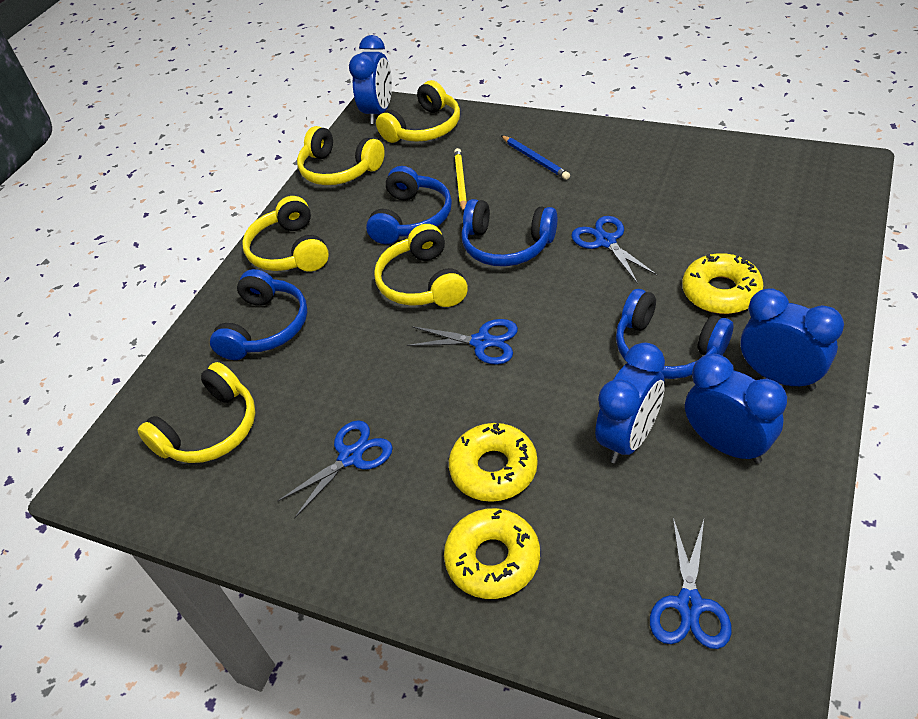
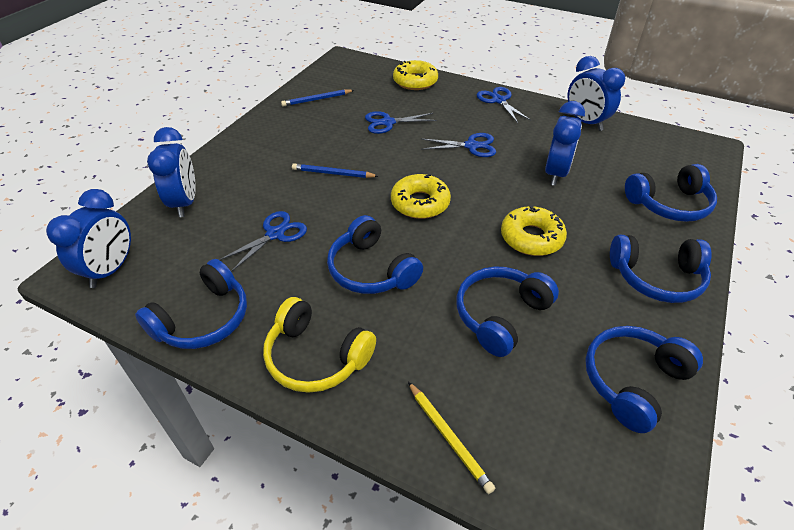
blue headphones: [210,269,308,360] [366,166,452,244] [461,199,557,267] [616,289,733,379] = 4 -> [135,259,247,349] [327,215,423,294] [457,266,559,357] [585,326,703,433] [610,235,712,303] [625,164,717,222] = 6
blue pencil: [501,135,570,180] = 1 -> [281,89,354,107] [292,163,378,178] = 2
yellow headphones: [137,362,255,463] [242,196,329,272] [297,126,385,185] [374,224,468,307] [376,80,460,143] = 5 -> [263,297,376,393] = 1

